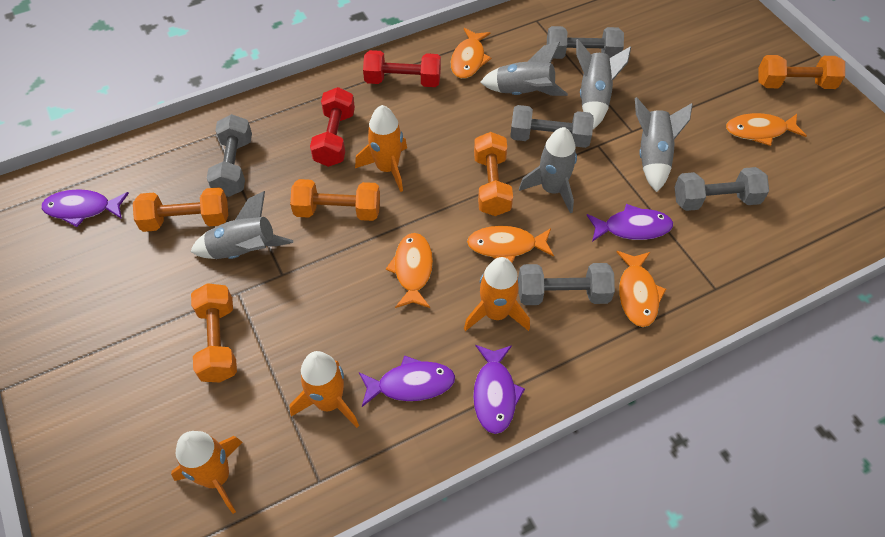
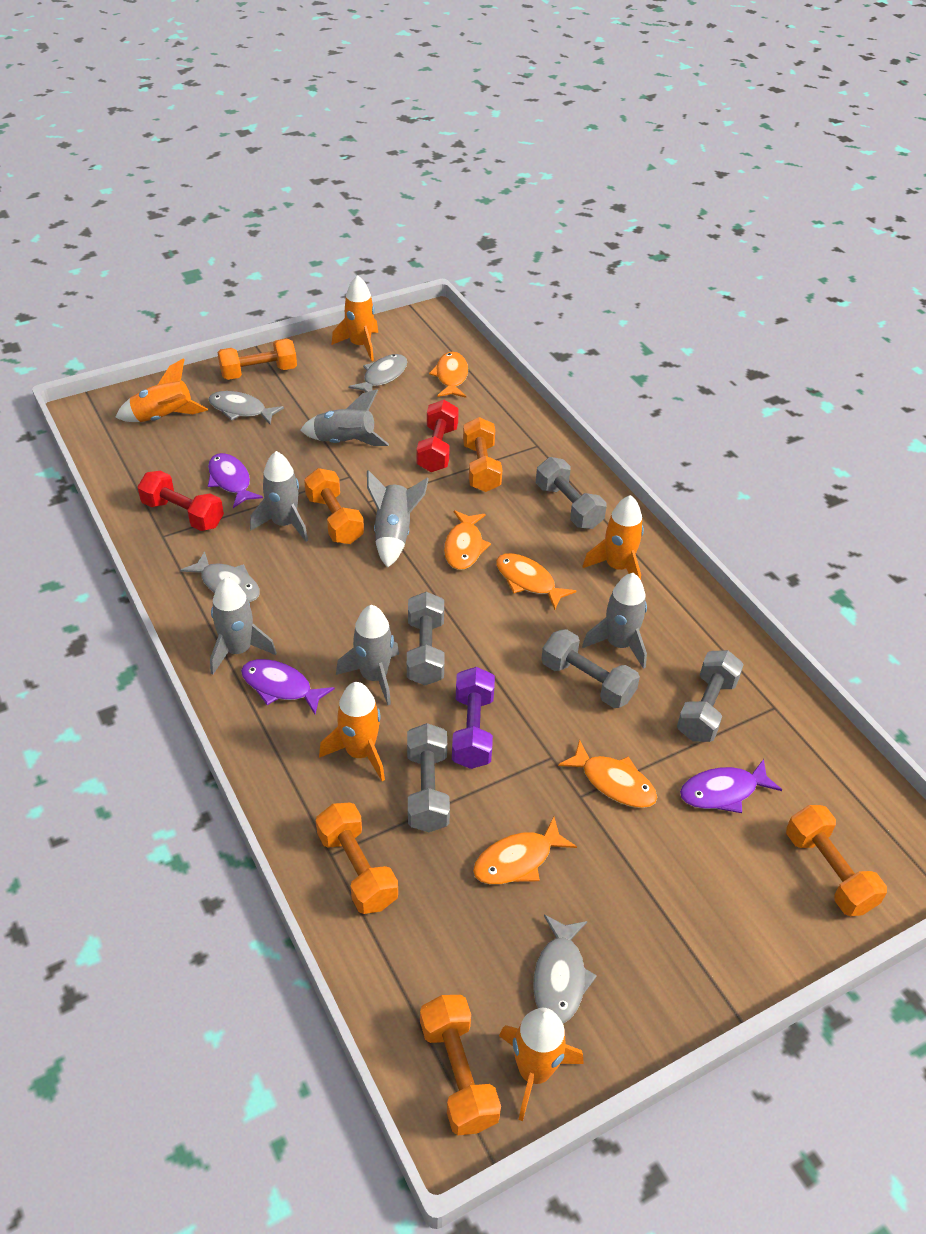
grey fish: none = 0 -> [180,551,260,602] [208,391,284,424] [348,354,407,392] [533,915,597,1024] = 4
grey rocket: [190,191,293,259] [480,41,568,96] [519,127,577,214] [576,39,631,129] [635,97,692,192] = 5 -> [210,578,277,675] [250,451,308,542] [300,389,389,446] [336,605,399,705] [367,470,429,568] [582,573,647,669] = 6
orange dumbbell: [133,187,228,232] [191,283,237,382] [290,179,380,221] [474,132,513,216] [758,55,845,89] = 5 -> [217,338,297,380] [304,468,364,544] [316,803,398,914] [420,995,501,1135] [463,417,502,492] [786,805,887,916] = 6
orange rocket: [171,431,243,514] [289,351,359,428] [355,105,407,192] [464,257,530,331] = 4 -> [115,358,208,422] [319,682,385,781] [332,275,378,361] [499,1008,584,1121] [583,495,644,580] = 5
purple dumbbell: none = 0 -> [452,667,495,769] = 1
purple fish: [41,189,129,227] [359,355,455,407] [473,345,525,434] [587,204,673,242] = 4 -> [208,453,263,508] [241,659,335,714] [680,759,782,813] = 3

